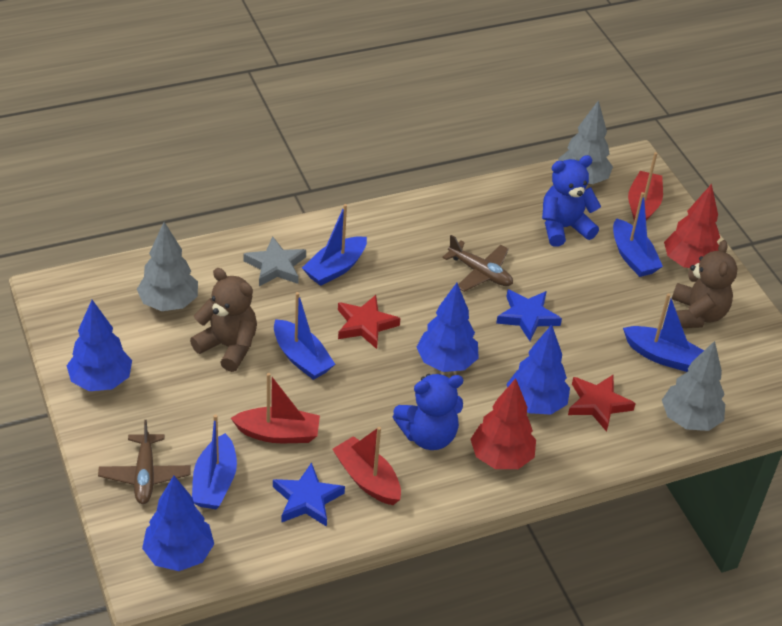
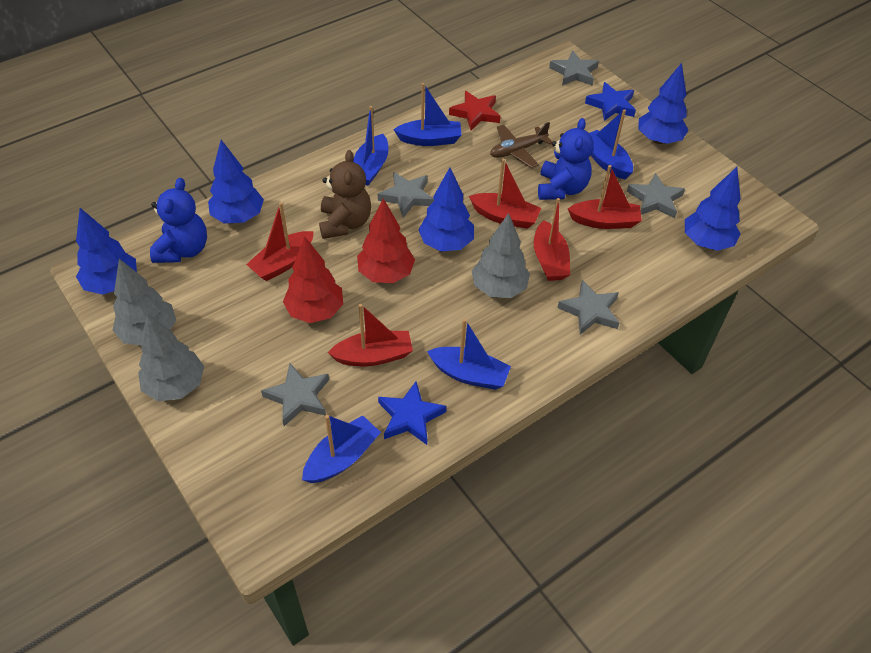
blue tree: [67,300,132,391] [142,476,214,571] [417,283,479,372] [506,324,570,415] = 4 -> [76,208,137,295] [208,140,264,223] [418,168,474,252] [638,63,688,144] [685,167,741,251] = 5
brown plane: [98,420,191,504] [442,235,513,292] = 2 -> [490,122,552,168] = 1
brown teddy bear: [190,268,257,372] [672,240,737,328] = 2 -> [319,150,371,239] = 1
grey star: [243,236,306,286] = 1 -> [261,363,329,426] [378,172,434,218] [549,50,599,86] [557,280,619,335] [627,173,685,218] = 5
red boat: [231,373,320,443] [332,427,401,505] [628,152,663,221] = 3 -> [246,202,314,281] [328,304,413,366] [469,159,541,229] [533,198,570,281] [568,165,642,229] = 5
red star: [338,295,401,349] [568,374,636,432] = 2 -> [449,91,501,130] = 1

